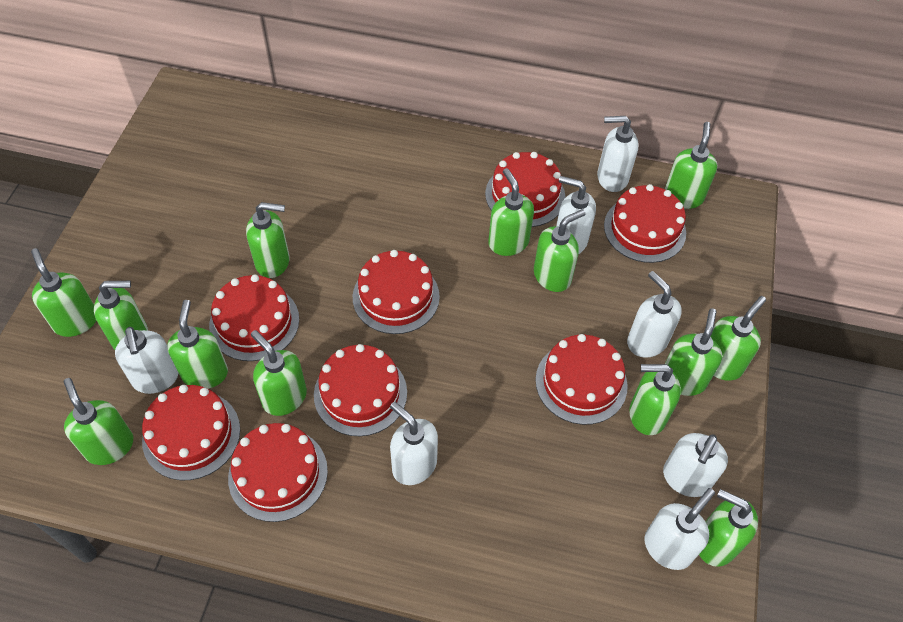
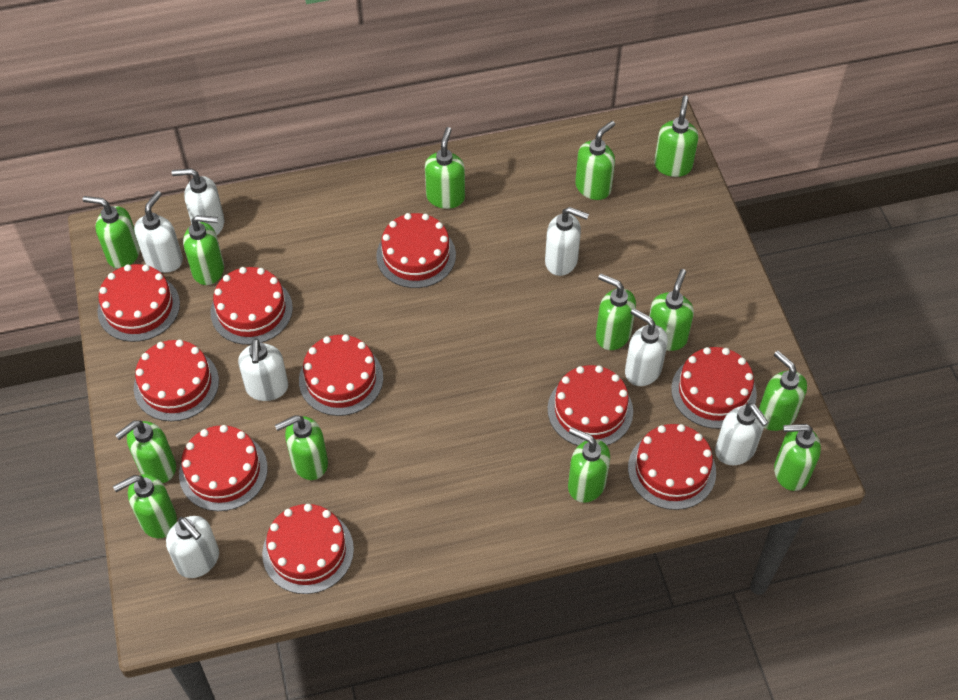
red cake: [142,385,240,480] [209,275,299,361] [228,423,328,522] [314,344,407,436] [353,250,440,334] [485,152,565,227] [535,334,628,425] [604,184,686,263] = 8 -> [97,264,180,342] [134,340,219,421] [179,425,268,511] [210,267,293,345] [262,504,354,594] [299,334,383,416] [376,213,456,288] [548,365,633,446] [628,424,716,510] [671,347,757,429] = 10

